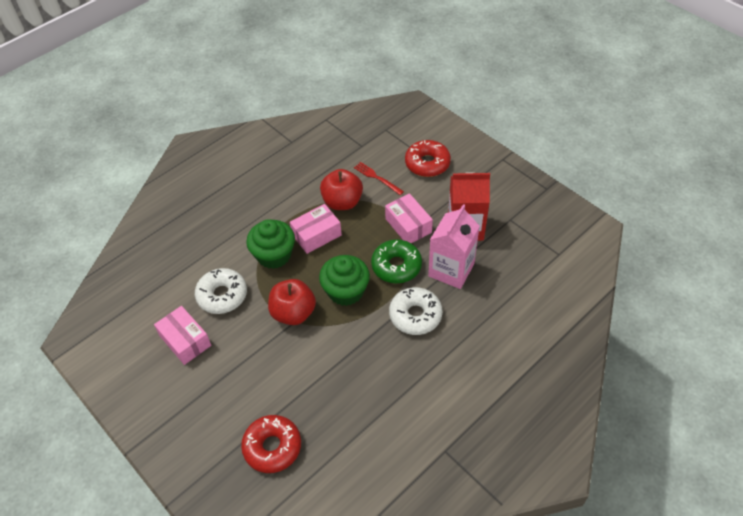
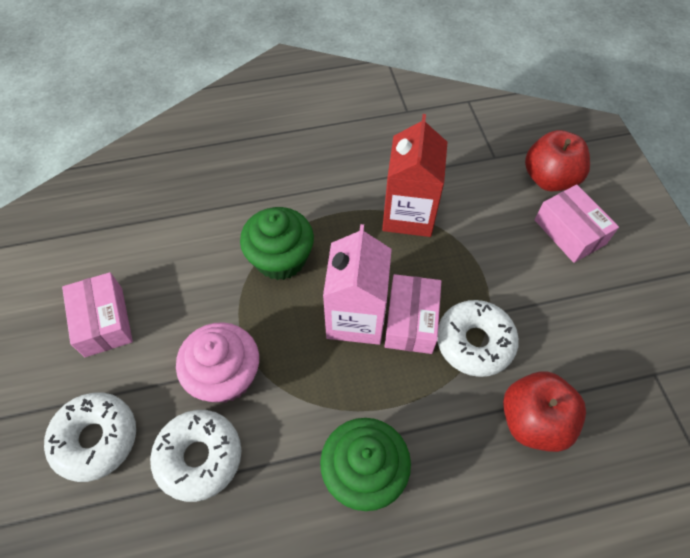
green donut: [371,239,422,283] = 1 -> none = 0
pink cupcake: none = 0 -> [176,322,259,403] = 1
red donut: [241,415,301,473] [405,140,451,177] = 2 -> none = 0
red fork: [354,162,404,195] = 1 -> none = 0
white donut: [195,268,247,314] [389,287,443,335] = 2 -> [44,393,136,482] [150,410,241,502] [437,300,519,377] = 3

